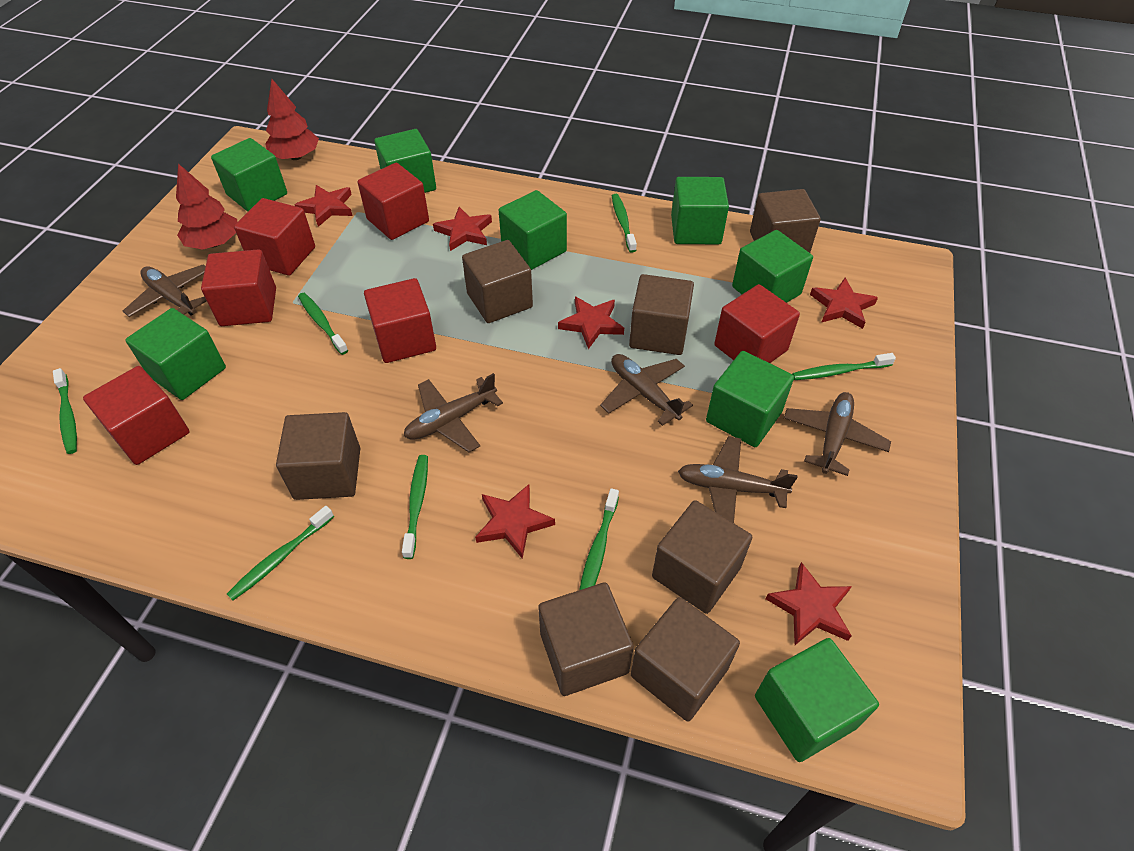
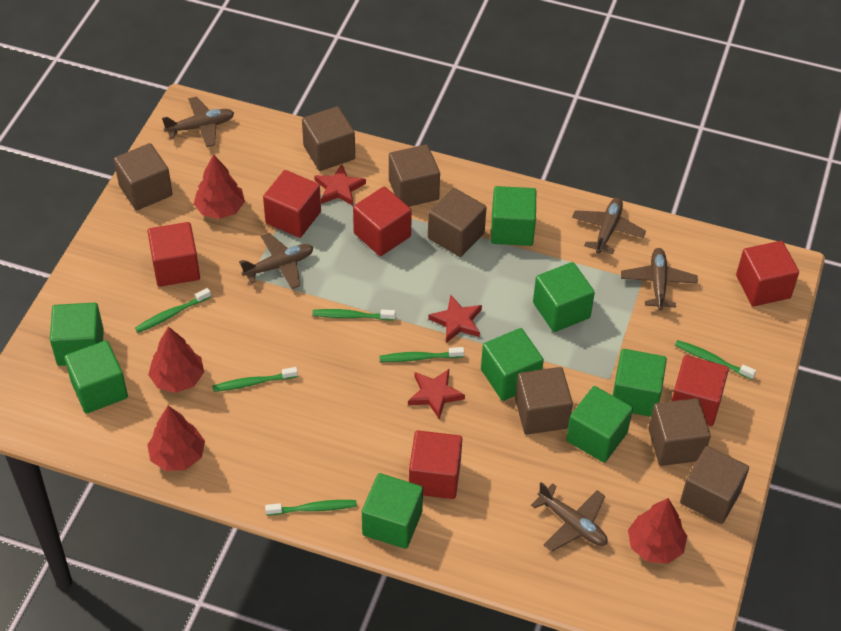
green toothbrush: [53,368,77,454] [227,506,334,600] [298,293,348,355] [402,455,428,559] [579,488,619,590] [612,194,637,253] [792,353,896,380] = 7 -> [135,288,211,333] [212,367,298,392] [265,500,357,515] [312,309,396,321] [380,347,464,362] [675,340,756,380] = 6
red star: [295,185,353,227] [433,207,492,251] [475,484,555,559] [558,297,624,349] [765,562,852,645] [810,278,878,329] = 6 -> [314,164,366,206] [408,369,465,419] [428,295,482,343] = 3
red tree: [176,164,237,250] [265,79,319,160] = 2 -> [147,406,205,471] [148,326,204,393] [194,154,245,219] [628,498,687,564] = 4

